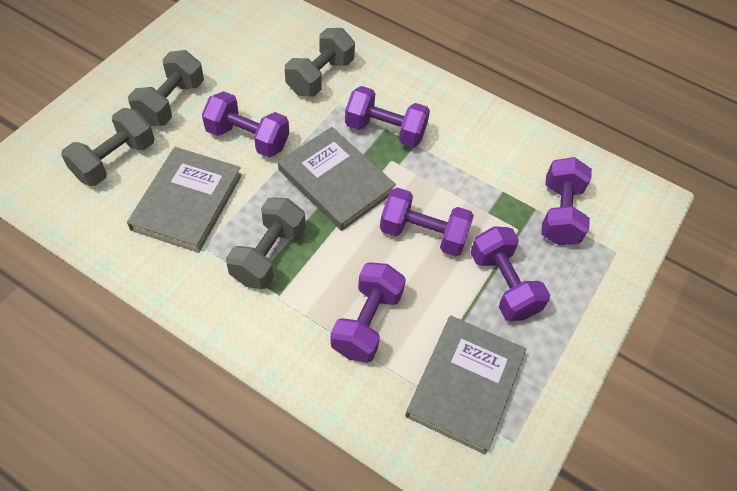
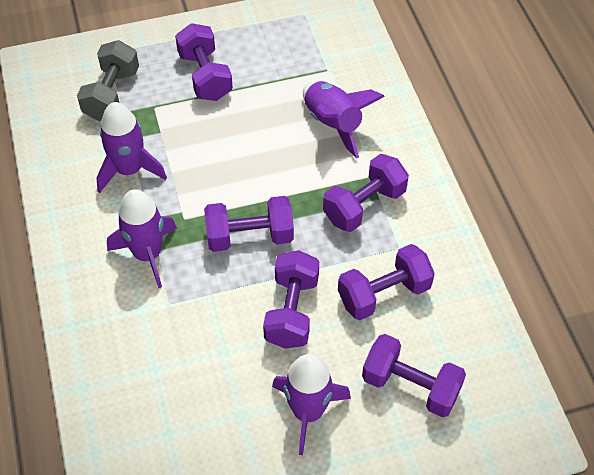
grey book: [127,147,242,253] [278,127,396,231] [405,316,526,454] = 3 -> none = 0
grey dumbbell: [61,108,154,186] [128,50,204,126] [226,197,306,289] [285,28,355,97] = 4 -> [77,40,139,121] = 1
purple rocket: none = 0 -> [96,102,167,193] [107,189,177,288] [272,354,351,455] [303,81,385,158] = 4

